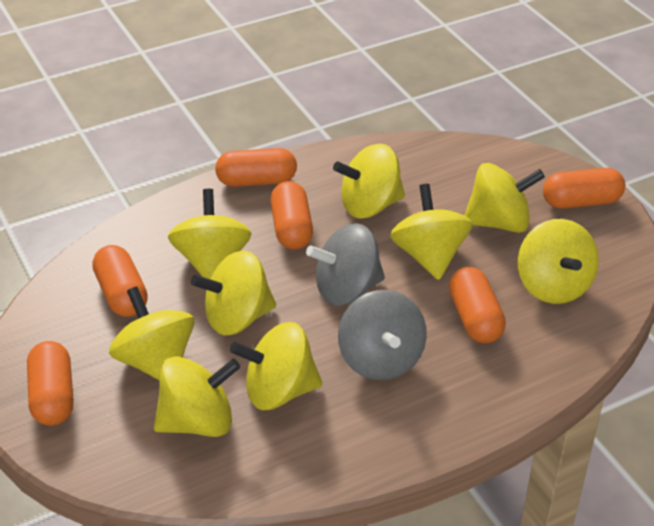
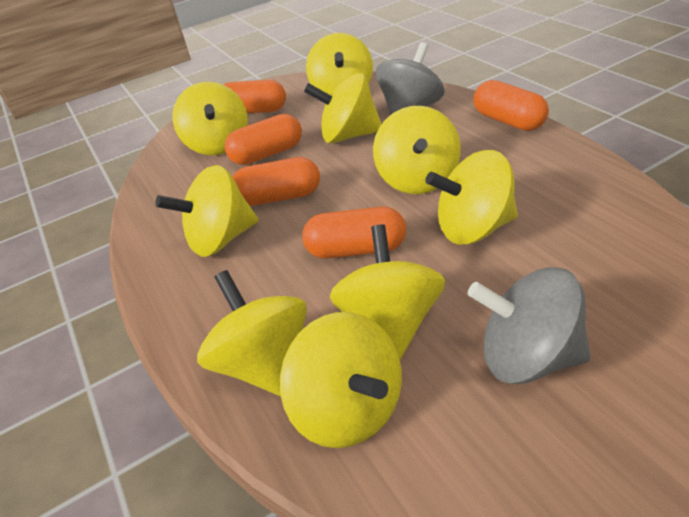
orange capsule: [27,341,74,426] [92,245,148,317] [215,148,297,187] [271,181,313,250] [449,267,506,343] [543,168,625,209] = 6 -> [223,80,286,113] [224,114,302,165] [233,157,320,206] [302,207,406,259] [473,80,549,131] = 5

